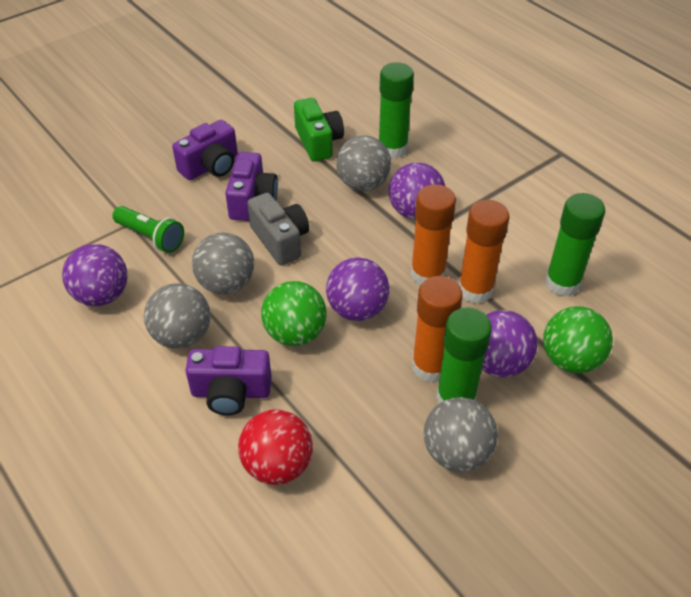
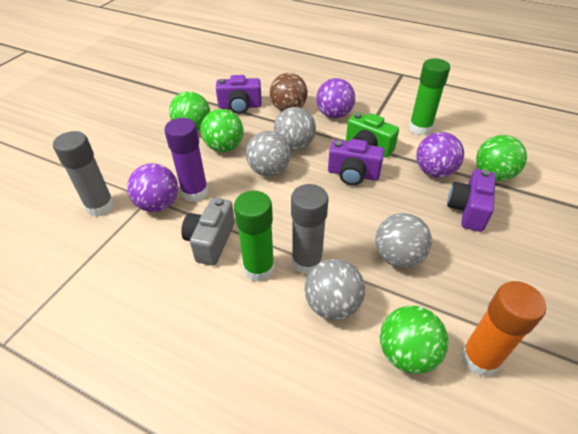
brown ball: none = 0 -> [270,73,308,111] = 1
green ball: [261,281,327,346] [543,306,613,373] = 2 -> [169,92,210,132] [201,109,243,152] [380,306,449,374] [476,135,527,181] = 4
green flashlight: [112,206,184,253] = 1 -> none = 0
green glue stick: [378,63,414,158] [436,308,492,404] [545,193,605,297] = 3 -> [234,191,275,282] [409,58,450,135] = 2
grey glue stick: none = 0 -> [53,131,114,217] [291,184,328,274] = 2
orange glue stick: [411,184,456,285] [412,276,463,383] [459,200,509,304] = 3 -> [461,281,546,377] = 1
purple ball: [62,244,128,306] [326,257,389,321] [389,162,445,220] [482,310,537,378] = 4 -> [127,163,178,212] [316,78,355,118] [416,132,464,178] = 3
purple glue stick: none = 0 -> [164,118,208,202] = 1
red ball: [238,409,313,485] = 1 -> none = 0

